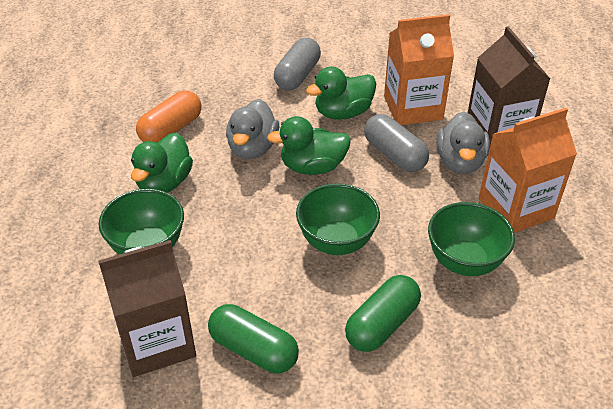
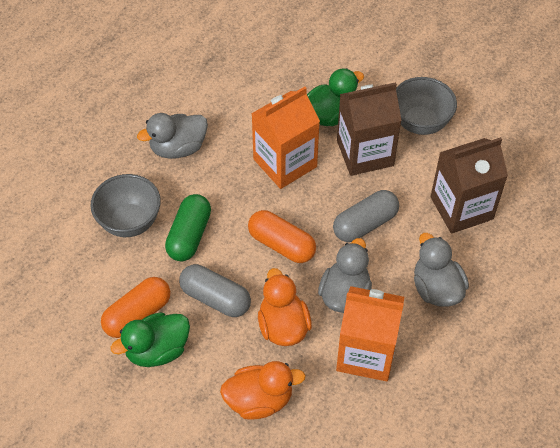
green bowl: [99,189,184,255] [296,183,380,255] [428,202,515,276] = 3 -> none = 0
green capsule: [208,304,299,373] [345,275,421,352] = 2 -> [165,194,211,261] = 1
green duck: [131,133,193,193] [267,116,351,175] [306,67,376,120] = 3 -> [111,312,190,367] [307,68,364,126] = 2
grey bowl: none = 0 -> [90,174,161,237] [396,77,457,135] = 2
grey duck: [226,99,279,159] [437,112,490,174] = 2 -> [137,113,208,159] [318,238,372,313] [414,233,469,307] = 3
orange capsule: [136,91,201,143] = 1 -> [101,277,170,338] [248,210,316,263] = 2
orange duck: none = 0 -> [220,361,306,420] [258,268,312,346] = 2

